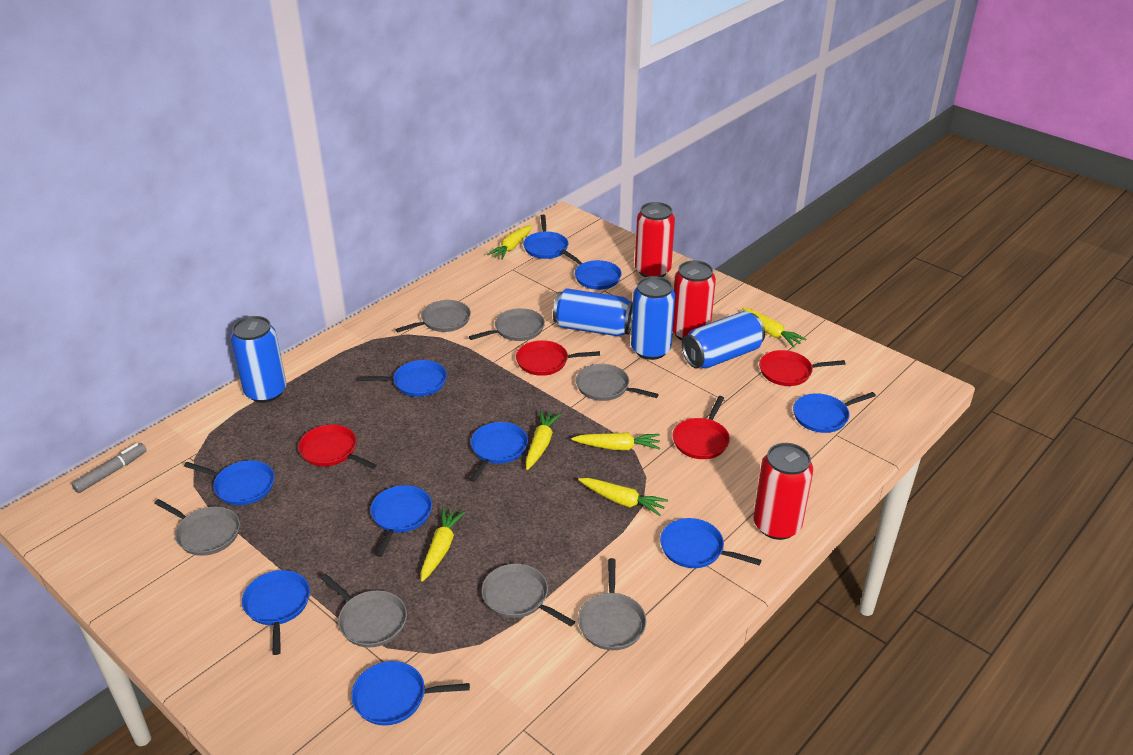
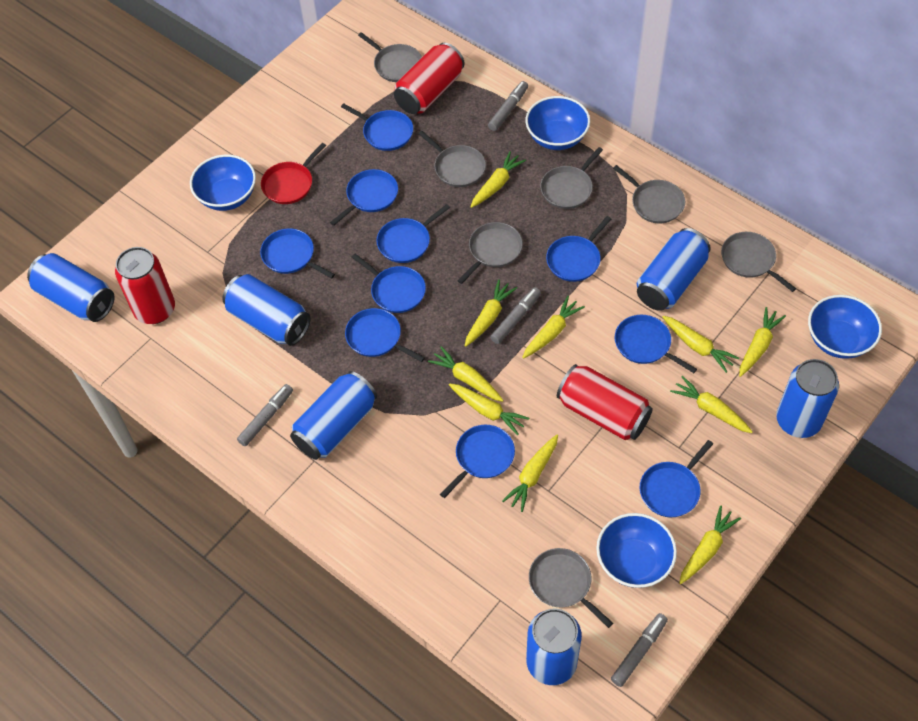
blue bowl: none = 0 -> [190,154,256,211] [526,96,590,150] [596,513,677,588] [808,295,882,359] = 4
blue can: [231,316,286,403] [553,288,633,336] [631,276,675,360] [682,311,765,369] = 4 -> [27,253,115,322] [222,274,310,346] [290,371,377,460] [526,609,582,685] [637,228,711,311] [776,359,839,438] = 6
grey marker: [72,443,147,493] = 1 -> [237,384,293,446] [488,81,528,131] [490,287,541,344] [611,613,668,687] = 4
red pan: [298,425,377,469] [516,340,600,376] [673,396,730,459] [759,350,845,386] = 4 -> [261,143,326,204] = 1
yellow carrot: [421,507,466,582] [487,225,532,260] [526,410,561,470] [571,433,660,450] [578,478,668,516] [742,308,807,348] = 6 -> [428,346,504,402] [449,383,530,435] [465,279,517,347] [470,151,526,208] [502,435,558,512] [522,296,585,359] [662,316,739,373] [670,376,753,433] [679,506,741,584] [739,307,786,377] = 10

